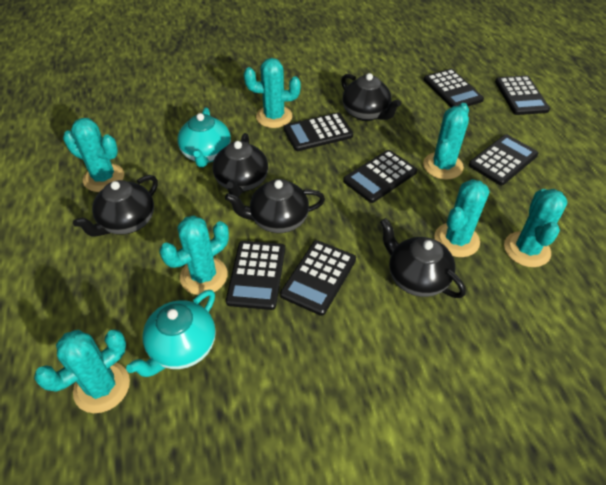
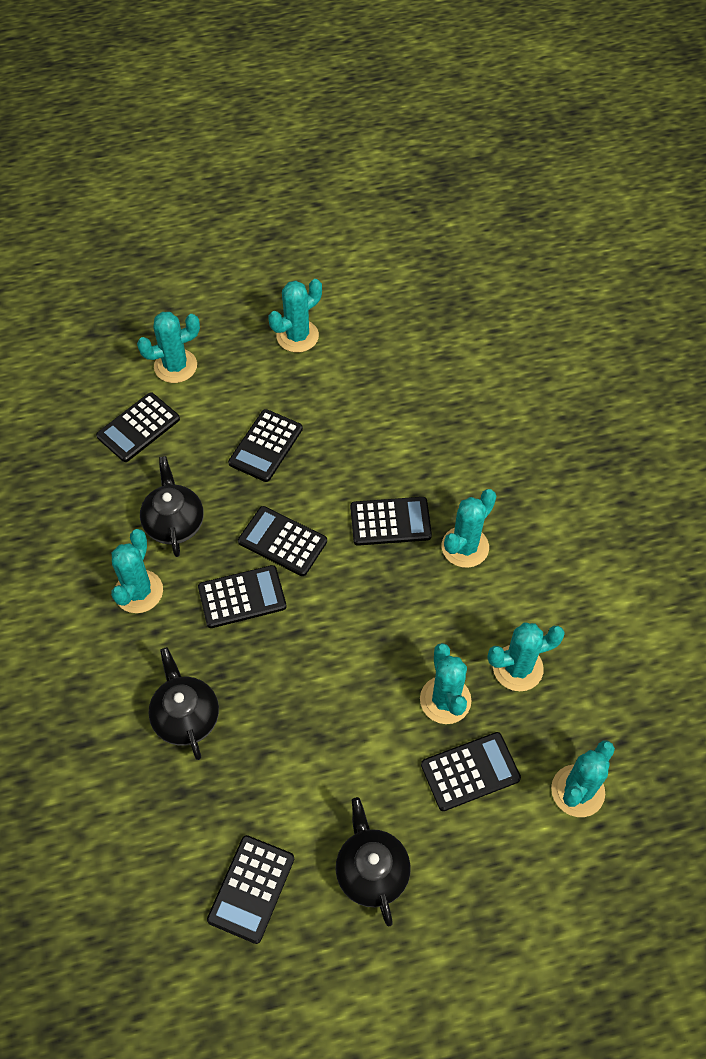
black teapot: [73,175,158,237] [213,133,268,197] [225,179,325,233] [341,73,401,121] [380,218,466,298] = 5 -> [140,456,204,557] [148,647,219,760] [335,797,411,926] = 3
turquoise teapot: [126,290,216,377] [178,107,231,167] = 2 -> none = 0

